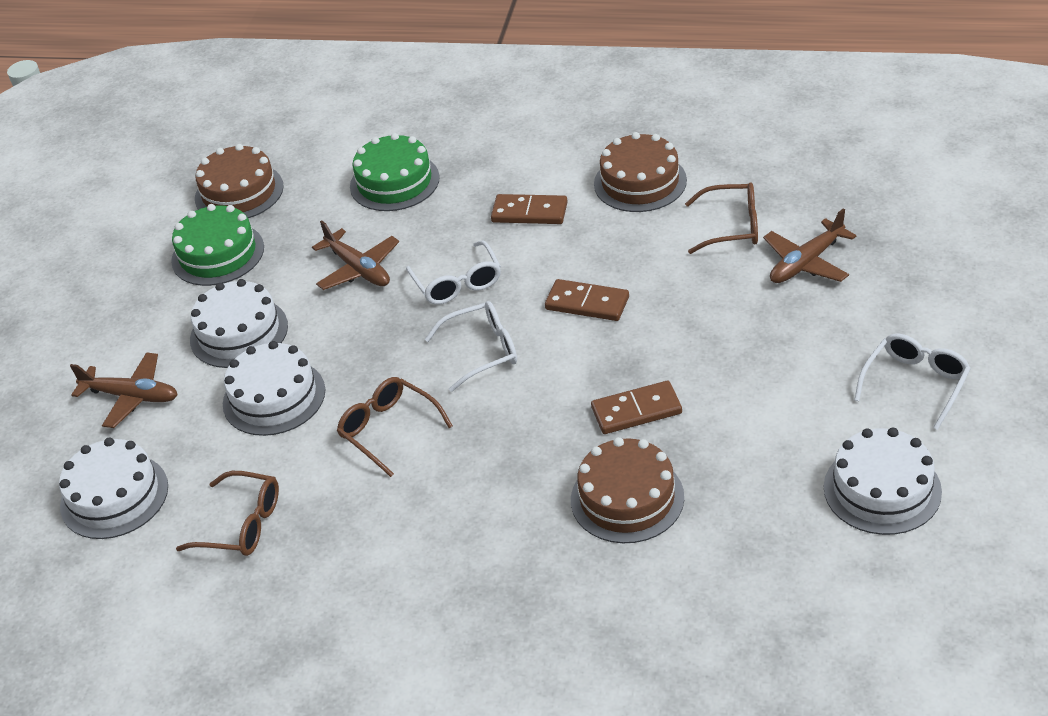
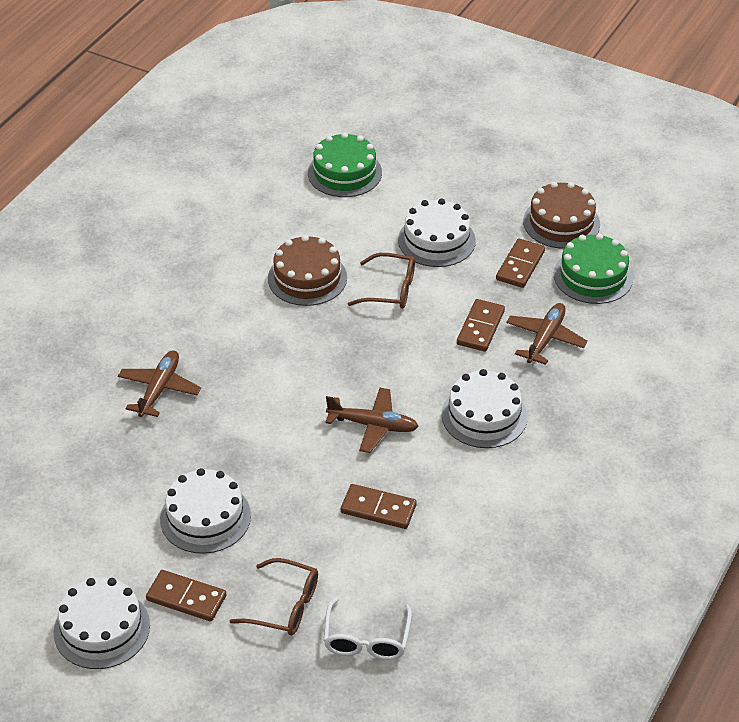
brown cake: [195,144,284,218] [571,437,684,543] [594,132,687,212] = 3 -> [268,235,347,306] [523,182,600,249] = 2
brown domino: [491,194,568,224] [545,279,629,321] [591,381,682,434] = 3 -> [146,570,226,621] [341,484,417,529] [457,299,505,352] [496,238,545,288] = 4
brown glasses: [176,471,279,556] [337,377,453,477] [685,182,758,254] = 3 -> [230,558,318,636] [348,253,415,309] = 2
white glasses: [406,240,501,304] [425,301,517,392] [854,334,971,430] = 3 -> [324,597,412,660] = 1

